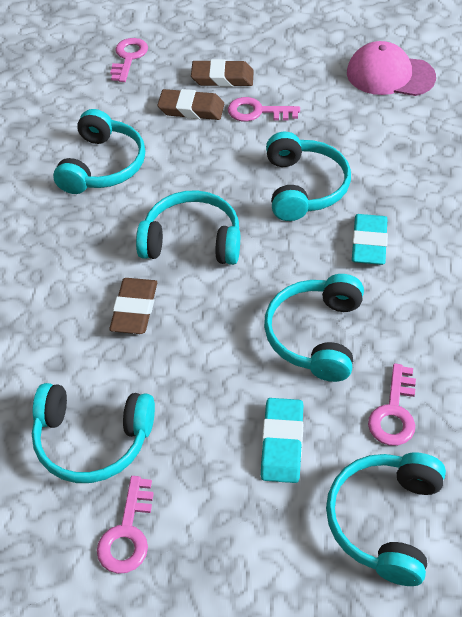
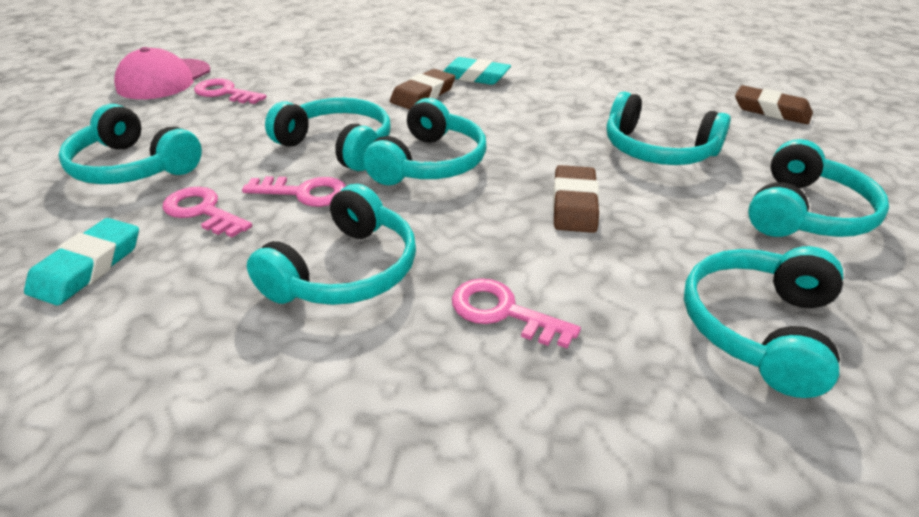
turquoise headphones: [32,383,155,483] [53,109,145,194] [136,190,240,265] [264,274,364,382] [266,132,351,221] [326,452,446,586] = 6 -> [58,104,202,184] [247,184,416,305] [265,98,391,171] [363,98,487,185] [607,92,731,165] [684,246,843,398] [748,139,889,237] = 7

